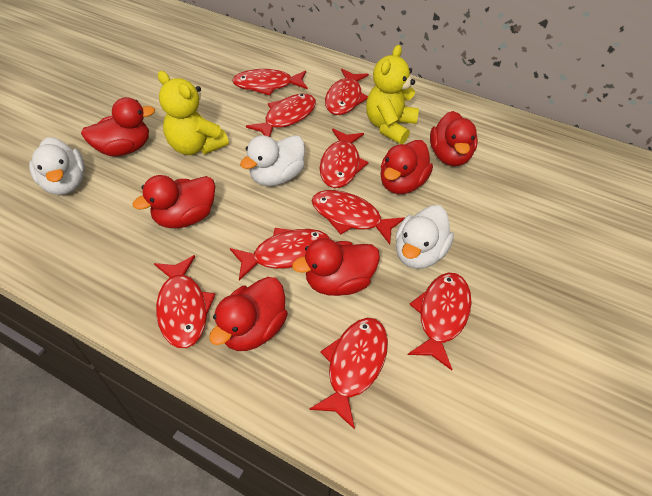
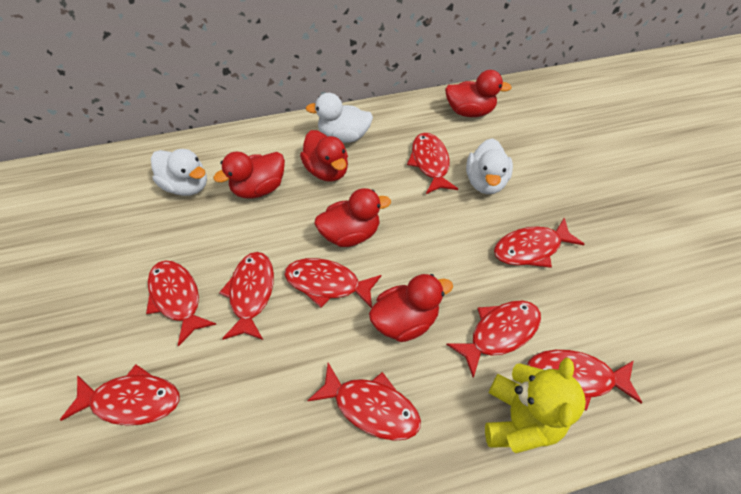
red duck: [81,97,155,156] [133,175,215,228] [209,277,288,351] [292,238,380,296] [380,140,433,194] [430,111,478,166] = 6 -> [213,152,285,199] [300,130,348,182] [314,188,391,247] [369,274,453,342] [445,70,512,117] = 5
yellow teddy bear: [158,71,229,155] [366,45,419,144] = 2 -> [485,358,586,453] = 1

